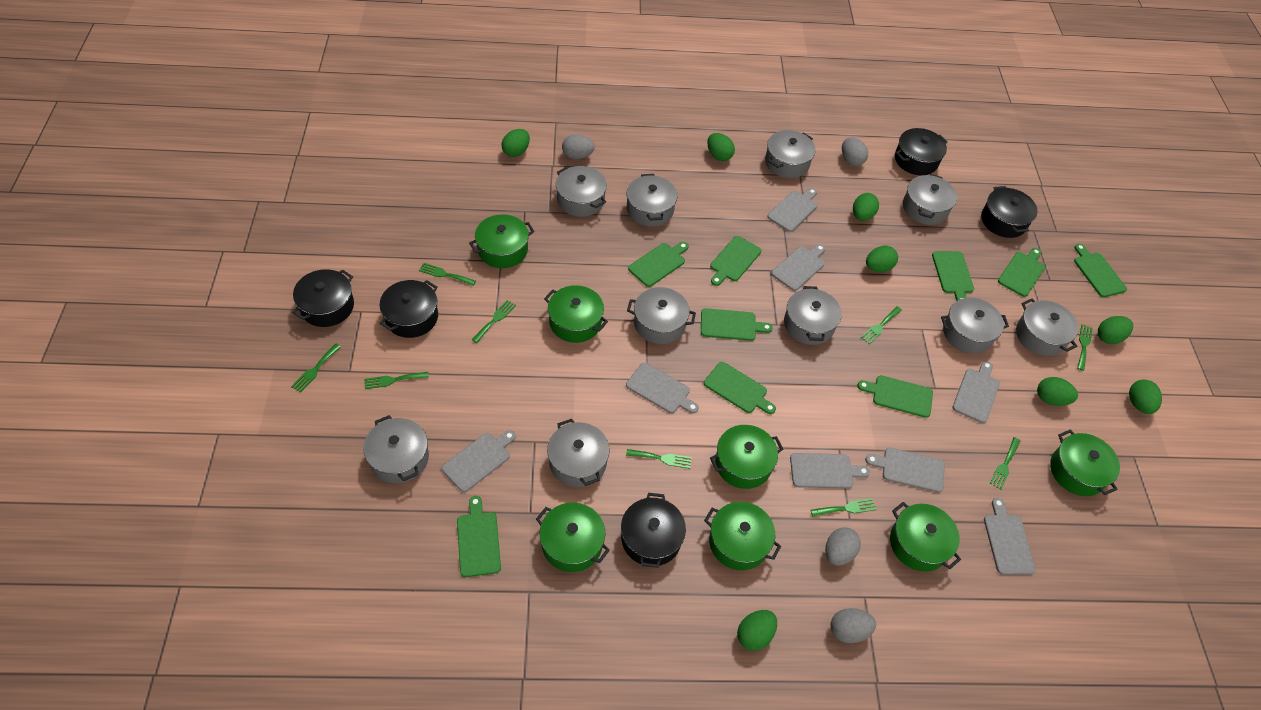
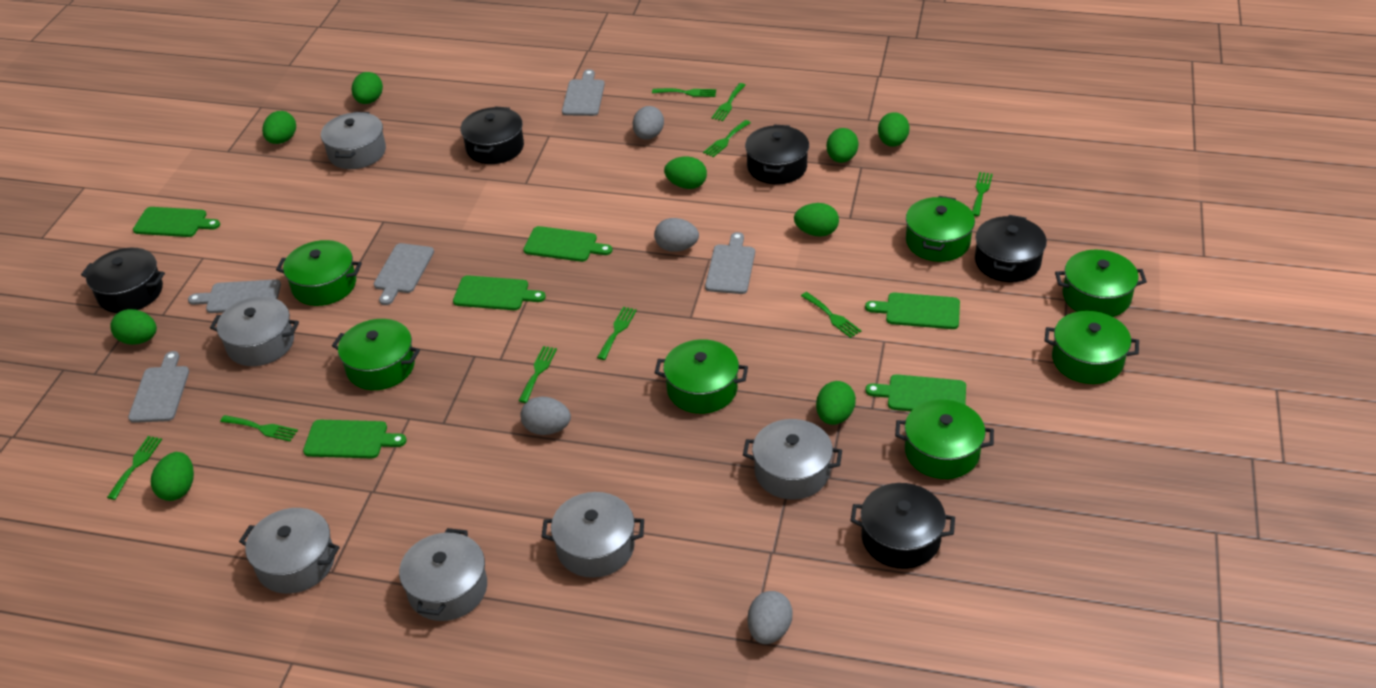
green cutting board: [457,496,501,577] [628,242,689,287] [701,308,772,341] [704,362,776,414] [710,236,761,286] [857,375,933,418] [932,251,974,301] [998,248,1045,297] [1074,243,1127,297] = 9 -> [133,207,220,237] [303,420,407,458] [453,275,546,310] [523,226,612,262] [865,293,960,329] [865,374,966,411] = 6
green egg: [501,129,530,157] [707,133,735,161] [737,610,777,651] [853,193,879,221] [866,246,898,272] [1037,377,1078,406] [1098,316,1133,344] [1129,380,1162,414] = 8 -> [110,309,157,345] [151,452,194,501] [262,111,296,144] [352,72,383,104] [664,156,707,189] [794,203,839,237] [816,381,856,425] [827,128,859,163] [878,112,910,147] = 9
grey cutting board: [442,430,516,492] [626,363,699,413] [767,188,817,232] [771,244,826,291] [790,453,870,489] [865,448,945,493] [952,361,1000,423] [984,498,1036,575] = 8 -> [128,351,189,423] [188,279,281,313] [374,243,434,305] [562,69,605,116] [705,232,755,294] = 5
grey pot: [363,415,429,483] [547,419,610,487] [556,166,607,217] [626,174,677,226] [627,287,696,344] [765,130,815,178] [784,286,842,345] [903,174,957,225] [941,297,1009,354] [1016,298,1078,356] = 10 -> [210,297,299,366] [239,508,340,594] [321,112,386,169] [399,528,487,621] [542,492,644,578] [743,419,842,500] = 6

